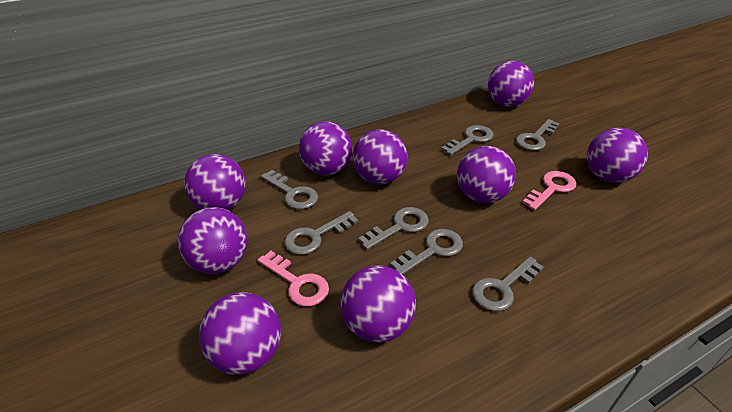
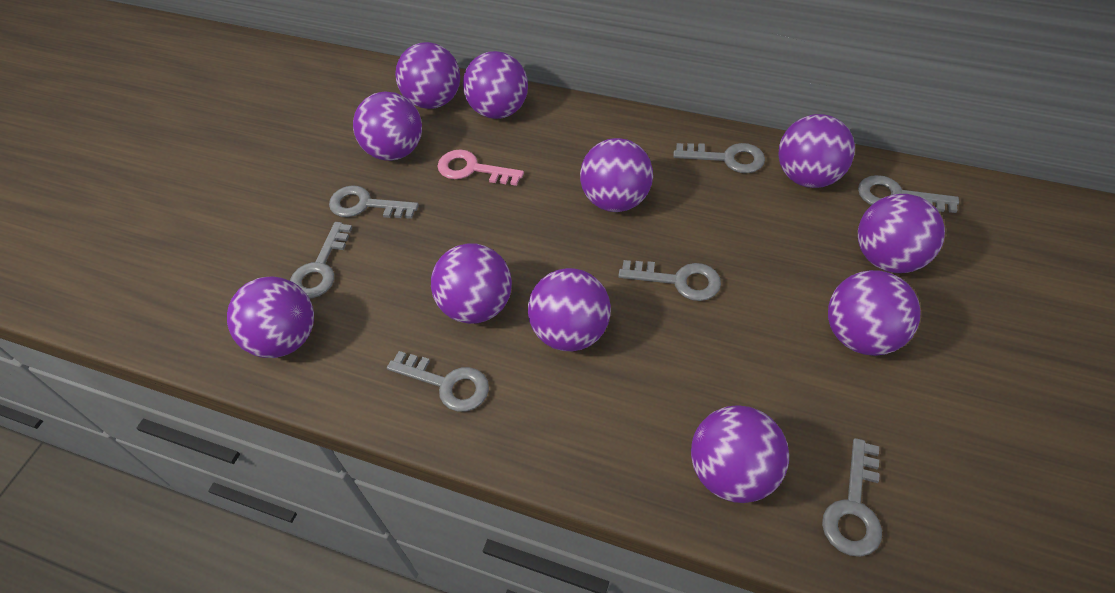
pink key: [258,251,329,307] [522,171,576,210] = 2 -> [438,149,524,186] = 1
purple ball: [178,207,248,274] [184,154,246,210] [199,292,281,375] [299,121,353,176] [340,265,416,342] [353,129,407,185] [457,146,516,203] [488,61,534,107] [587,128,648,183] = 9 -> [227,276,314,358] [353,91,422,161] [395,42,460,109] [431,243,512,324] [463,51,528,119] [528,268,611,351] [580,138,653,212] [691,405,789,503] [779,114,855,188] [828,270,921,356] [858,194,945,273] = 11

